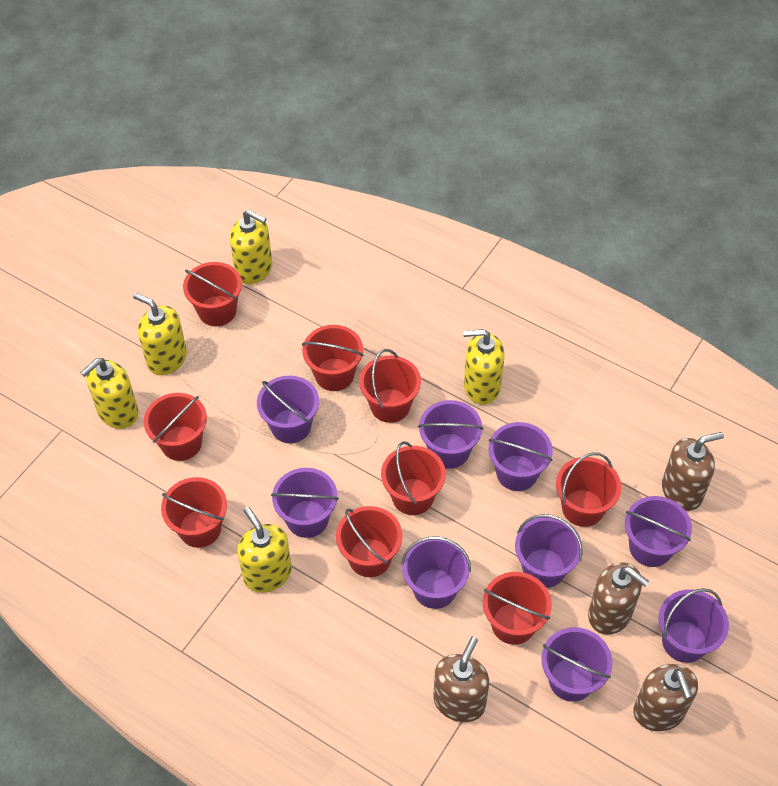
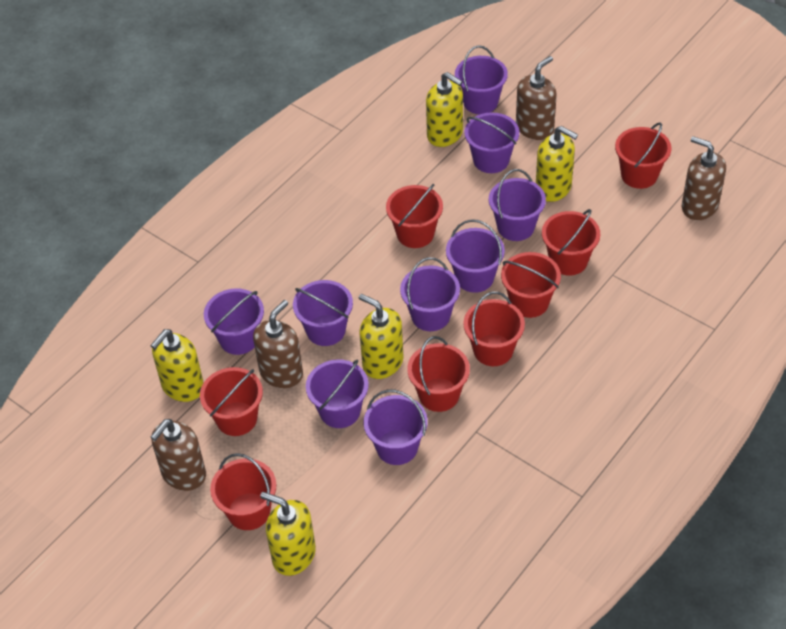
red bucket: [144,393,207,461] [161,477,227,548] [183,262,242,326] [302,325,364,391] [336,506,402,577] [359,349,421,423] [381,441,446,515] [483,572,552,645] [556,452,621,527] = 9 -> [200,367,263,436] [210,453,276,530] [386,184,443,248] [407,336,470,412] [463,291,525,366] [501,252,561,318] [542,209,600,275] [615,122,671,189] = 8

